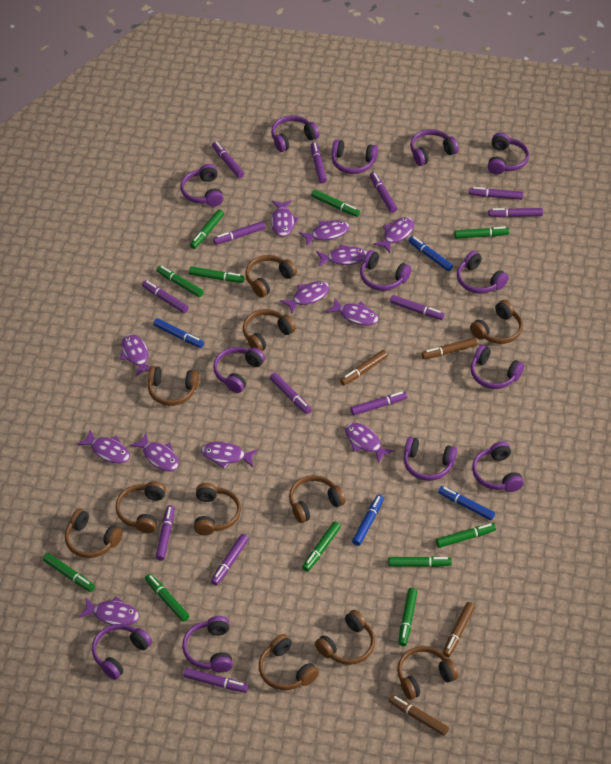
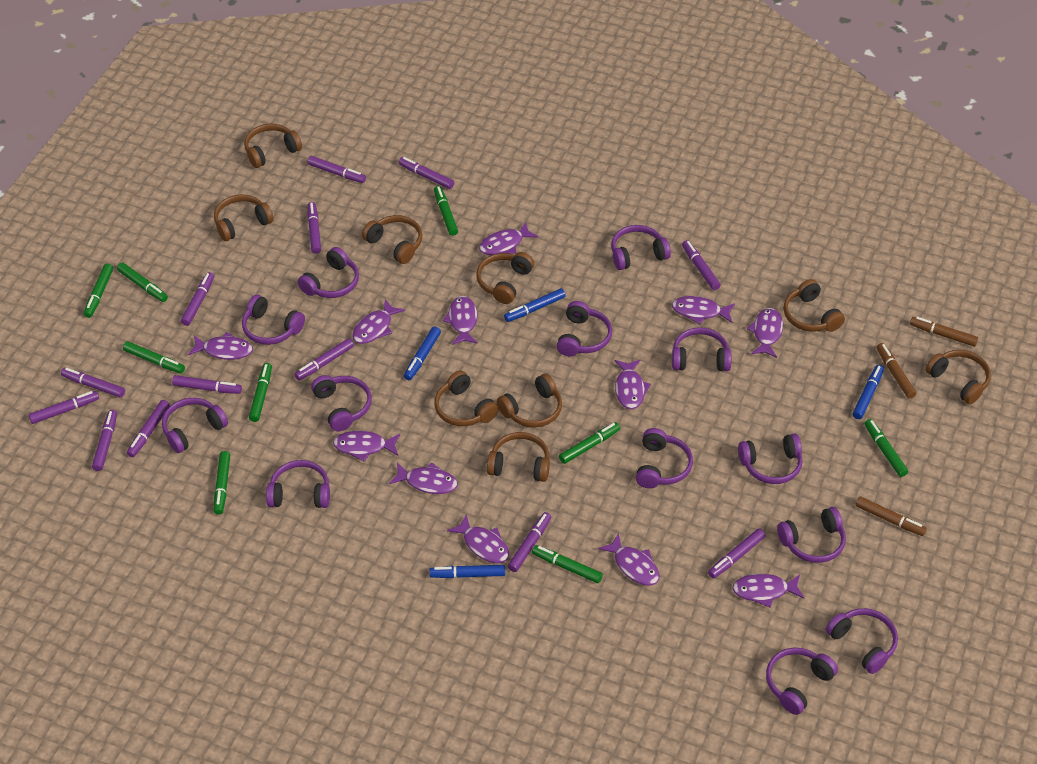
brown headphones: [65,509,123,558] [115,481,166,534] [148,366,199,406] [194,483,241,535] [243,309,296,351] [245,255,297,298] [259,634,319,690] [289,475,346,523] [315,610,375,665] [397,646,458,700] [470,300,523,344] = 11 -> [214,194,274,241] [244,124,302,168] [362,215,423,264] [434,371,499,426] [476,252,534,304] [487,432,550,482] [497,373,562,428] [783,279,845,332] [925,350,991,404] = 9
brown marker: [340,350,388,385] [389,694,449,736] [422,337,477,359] [442,602,475,657] = 4 -> [855,496,927,536] [876,343,916,399] [910,317,978,347] = 3
green marker: [43,553,95,592] [145,574,189,622] [157,266,204,297] [189,266,244,283] [190,209,224,249] [302,522,341,572] [311,190,360,217] [388,556,452,567] [398,588,417,646] [436,523,496,548] [454,227,509,239] = 11 -> [84,264,113,318] [117,262,168,302] [123,341,185,374] [214,451,230,515] [249,363,272,422] [434,186,458,236] [532,545,603,583] [559,422,620,464] [864,419,908,477] = 9

